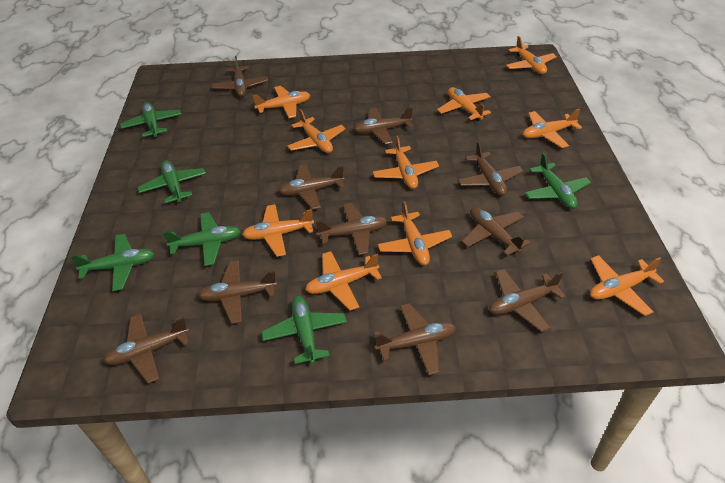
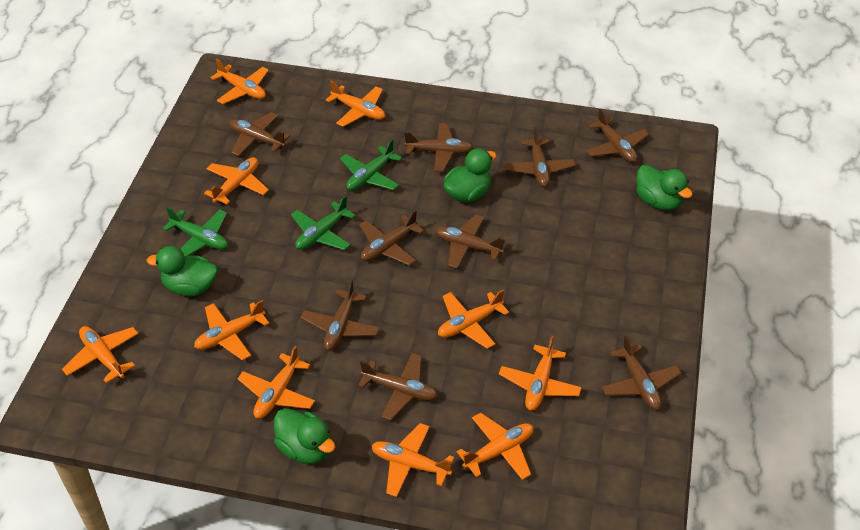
brown plane: [103,314,189,383] [197,260,277,324] [212,56,268,97] [278,164,345,210] [315,203,388,255] [353,107,413,145] [373,303,456,375] [457,142,523,196] [462,207,530,256] [489,269,566,332] = 10 -> [229,112,290,156] [300,280,379,351] [358,353,438,420] [359,210,424,266] [404,123,473,172] [435,214,506,268] [504,127,576,187] [586,108,649,163] [601,335,681,410] = 9
green duck: none = 0 -> [147,246,218,296] [274,408,335,464] [444,148,496,203] [636,165,693,211] = 4
green plane: [70,234,154,291] [120,102,181,138] [137,160,206,203] [163,212,241,266] [262,296,347,364] [525,153,591,209] = 6 -> [162,207,228,256] [291,195,356,250] [340,139,402,191] = 3

